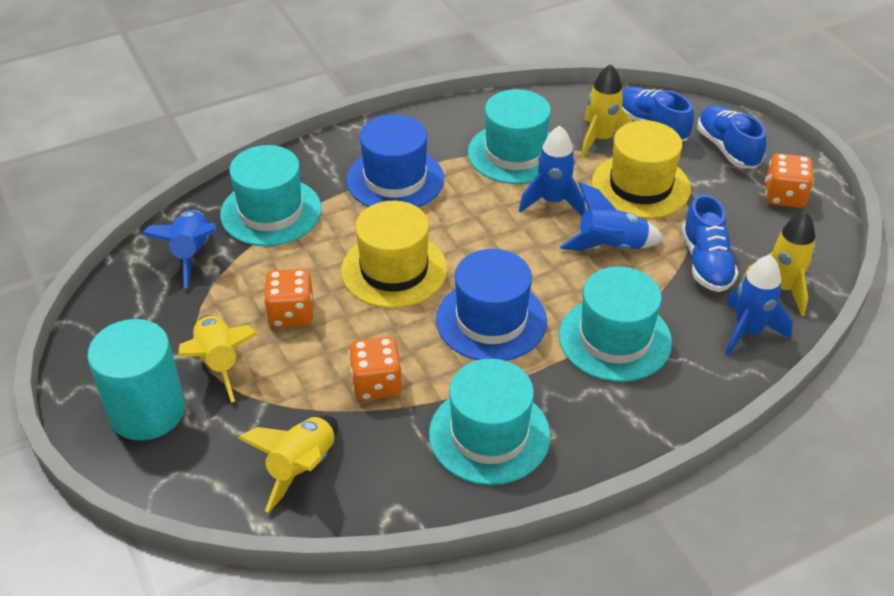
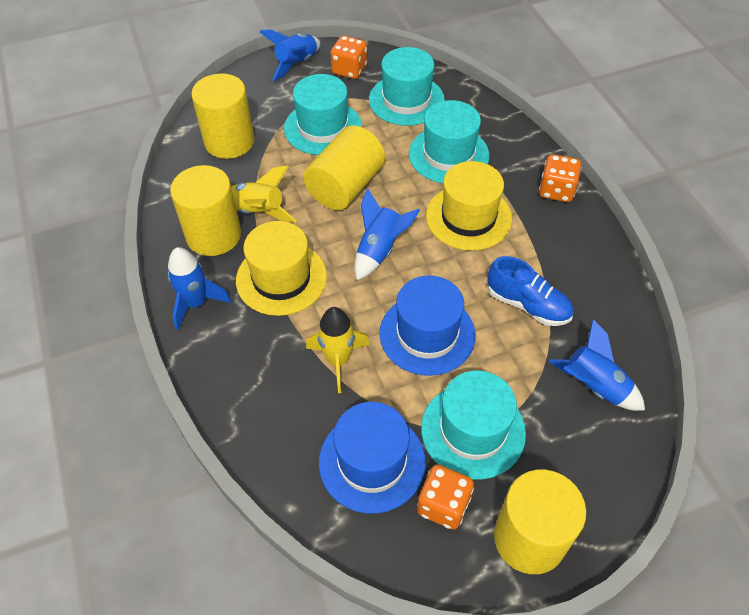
blue shoe: [622,87,694,142] [682,194,738,292] [697,105,766,169] = 3 -> [487,256,573,326] = 1
turquoise cylinder: [87,319,185,441] = 1 -> none = 0
yellow cylinder: none = 0 -> [170,165,241,256] [191,74,255,159] [303,126,385,210] [494,470,586,574] = 4
yellow rocket: [179,315,258,403] [238,415,338,512] [581,64,632,157] [741,211,816,316] = 4 -> [231,166,297,223] [306,307,370,393] = 2

